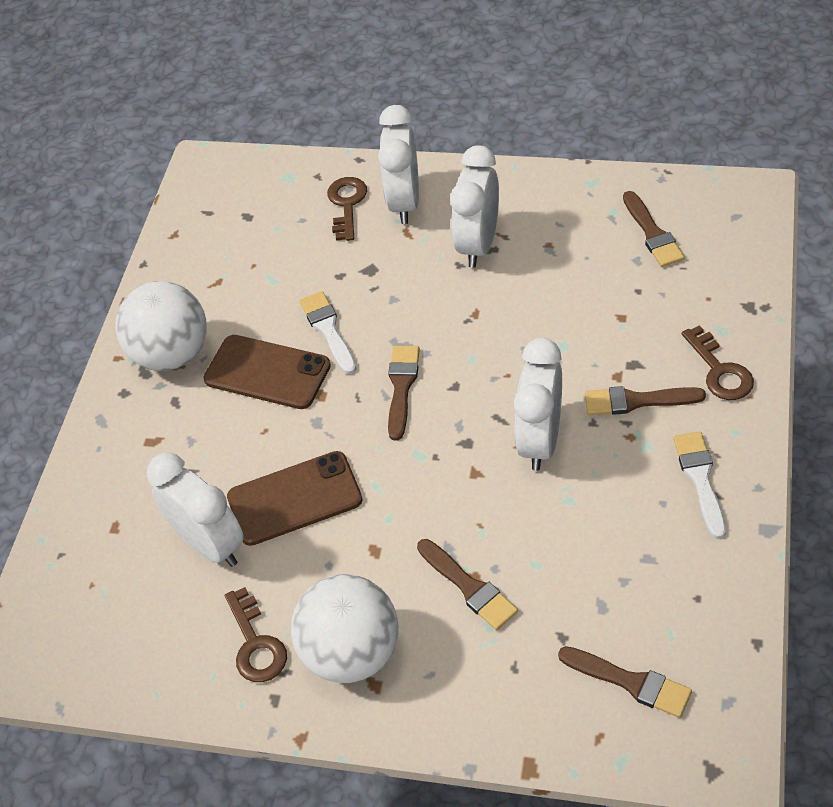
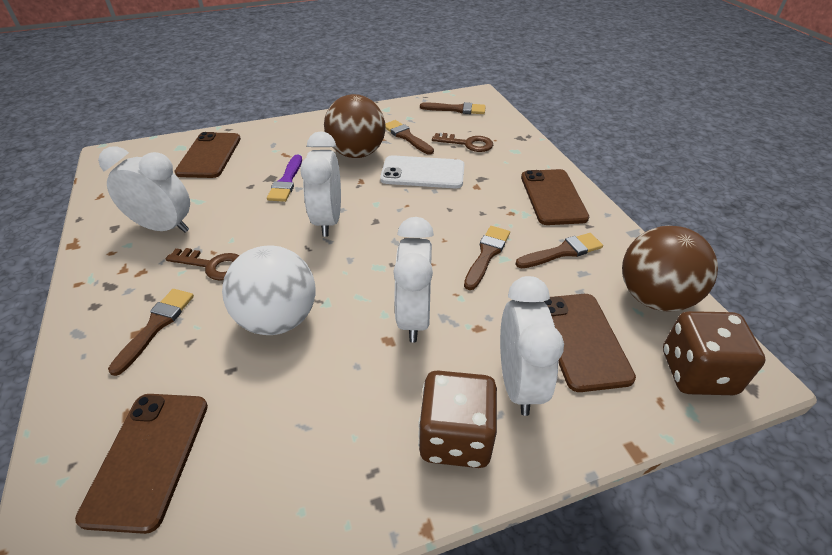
brown ball: none = 0 -> [324,94,385,158] [622,226,718,312] = 2
brown dice: none = 0 -> [418,370,497,468] [663,311,766,395] = 2
brown key: [225,587,287,682] [327,177,367,241] [682,325,754,400] = 3 -> [166,248,239,281] [432,133,493,152] = 2
brown phone: [204,335,331,409] [227,451,362,546] = 2 -> [75,394,208,534] [174,132,241,178] [521,169,589,225] [543,294,636,392] = 4
purple brush: none = 0 -> [267,155,302,202] = 1
white ball: [115,281,207,371] [291,574,399,683] = 2 -> [222,246,315,335] = 1
white brush: [300,291,356,374] [673,431,726,539] = 2 -> none = 0
white phone: none = 0 -> [380,155,464,188] = 1

